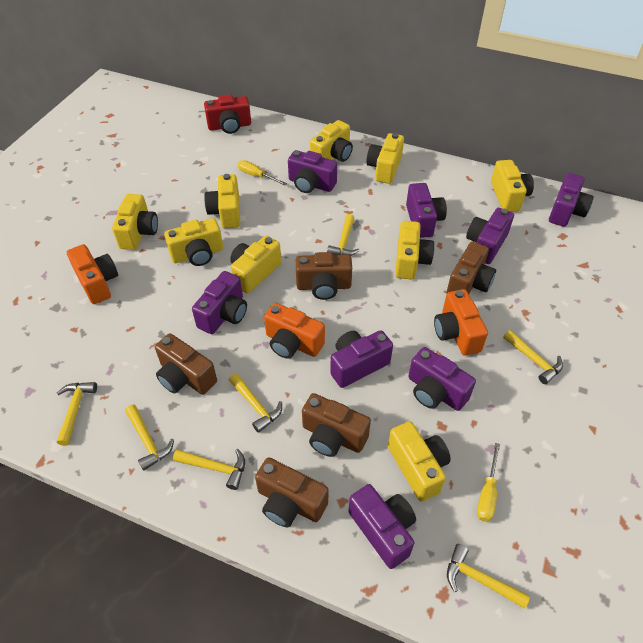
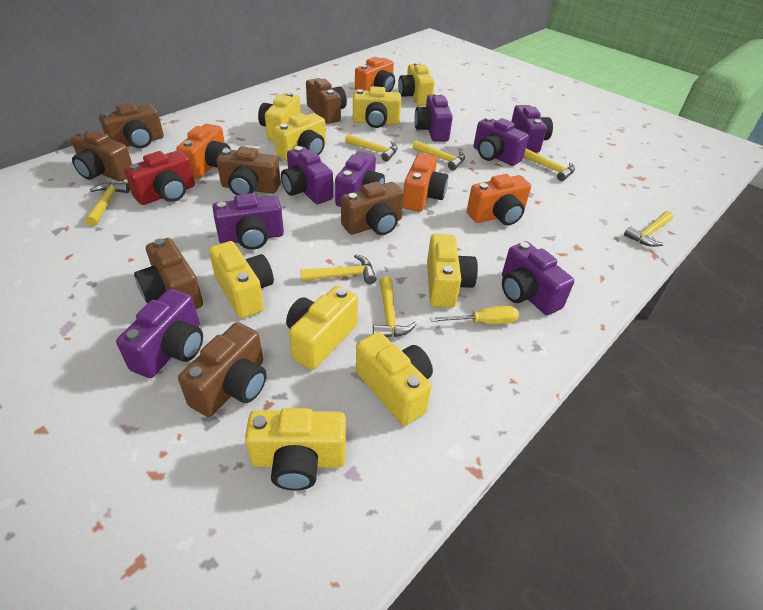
brown camera: [155,333,217,395] [255,457,329,527] [296,252,352,300] [302,393,371,457] [447,241,496,294] = 5 -> [71,130,132,182] [99,103,164,148] [134,238,203,309] [178,322,267,417] [217,147,281,195] [306,78,347,124] [341,182,404,235] = 7
orange camera: [67,244,118,304] [264,303,325,359] [434,289,488,355] = 3 -> [176,124,231,179] [355,57,395,92] [403,153,448,212] [467,174,531,226] = 4
yellow screwdriver: [238,160,287,185] [477,443,500,522] = 2 -> [430,306,519,324] = 1

